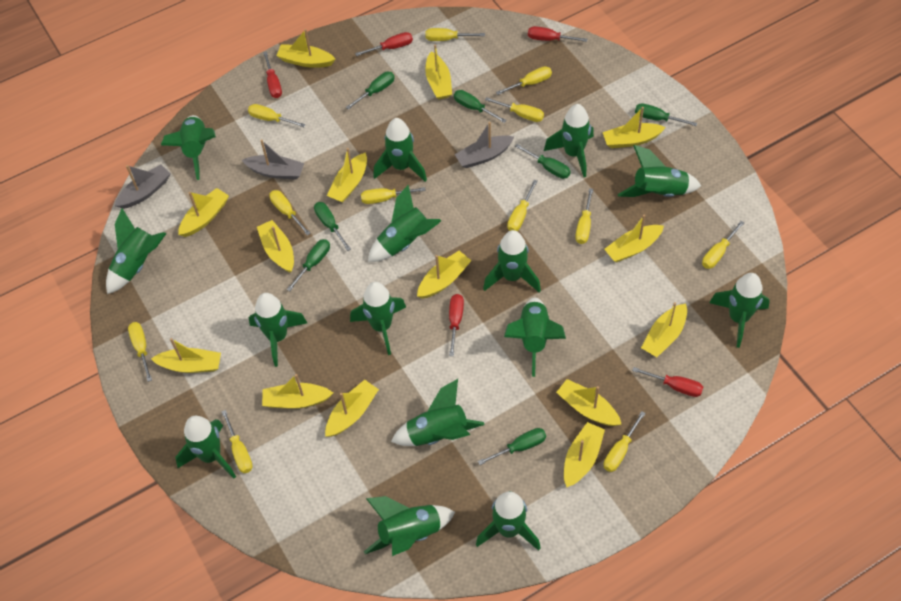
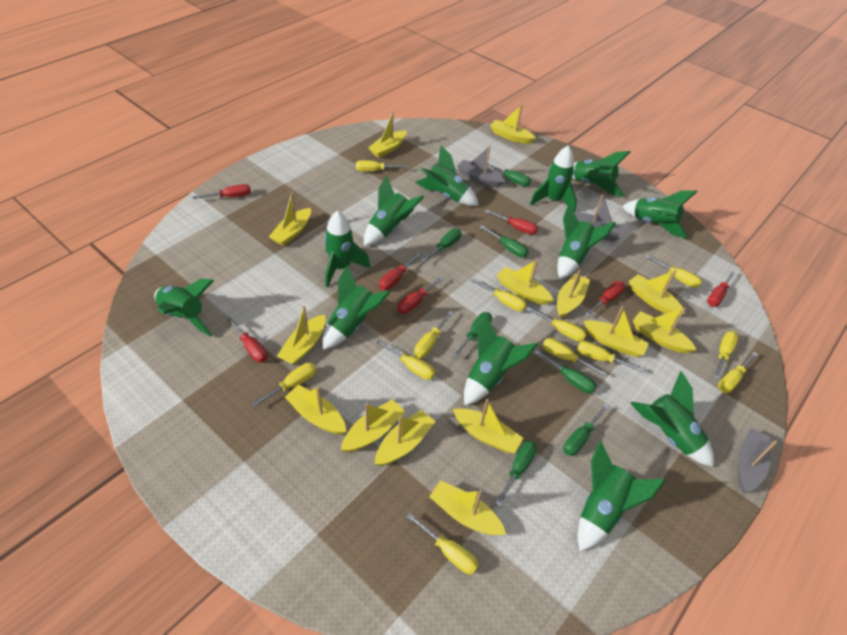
green rocket: [106,208,167,294] [161,115,216,180] [175,416,236,478] [249,293,307,367] [350,282,406,355] [364,496,455,556] [368,185,441,262] [373,118,427,182] [391,379,485,446] [476,491,541,551] [483,230,541,292] [504,298,566,377] [544,104,594,177] [618,145,701,197] [709,273,770,348] = 15 -> [154,278,214,337] [322,265,391,350] [324,210,371,287] [364,175,424,246] [415,145,478,206] [464,315,538,405] [530,145,577,212] [557,205,616,279] [572,151,630,197] [578,441,666,551] [622,190,697,238] [630,371,714,467] = 12
red screwdriver: [263,52,282,98] [355,32,413,56] [449,294,464,356] [528,26,587,42] [632,367,703,397] = 5 -> [193,184,251,199] [226,316,268,363] [379,253,421,290] [397,276,444,314] [485,210,538,235] [585,281,625,316] [707,270,736,307] = 7

